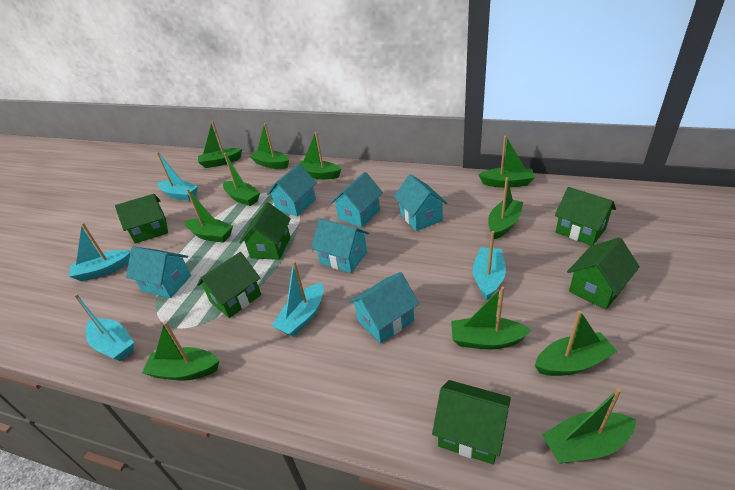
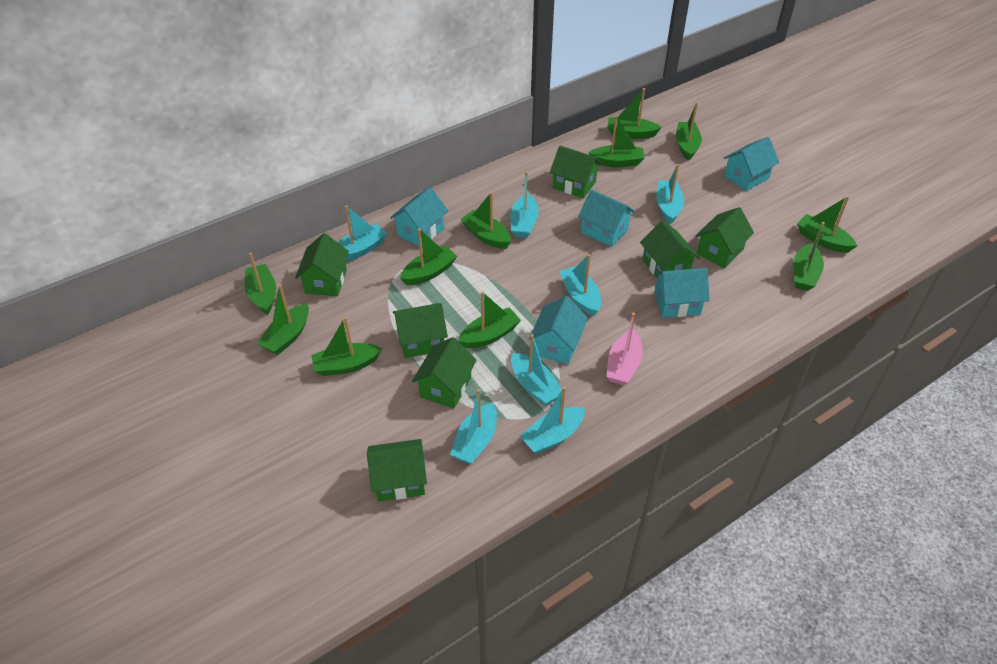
green house: [115,194,168,244] [197,252,261,318] [239,202,291,260] [432,380,511,465] [555,187,616,246] [567,237,640,310] = 6 -> [295,233,349,296] [367,439,427,502] [393,303,448,358] [412,337,477,409] [550,146,602,198] [640,220,700,278] [695,207,754,268] = 7
pink boat: none = 0 -> [607,313,643,385] = 1
turquoise boat: [69,223,131,281] [74,294,134,361] [156,152,198,201] [272,261,324,337] [473,231,506,300] = 5 -> [338,205,387,261] [450,389,497,464] [510,171,539,238] [511,334,562,406] [520,387,585,454] [560,254,601,316] [656,164,684,224] = 7
turquoise house: [126,247,191,298] [267,164,317,216] [311,219,369,273] [330,172,383,227] [349,272,419,343] [394,174,448,231] = 6 -> [390,187,448,246] [529,296,588,364] [578,190,635,247] [654,268,710,318] [724,137,779,191] = 5

